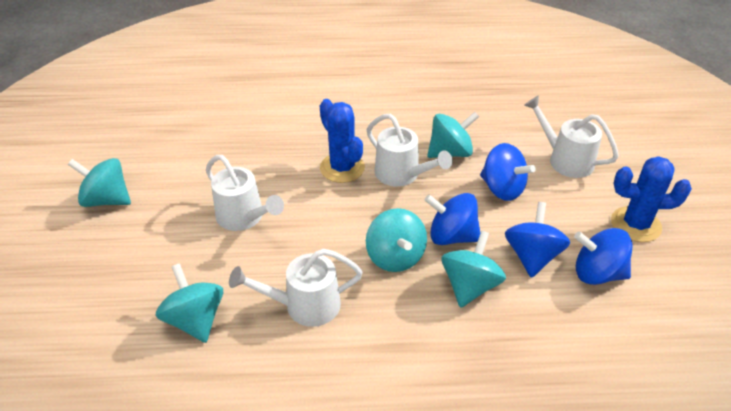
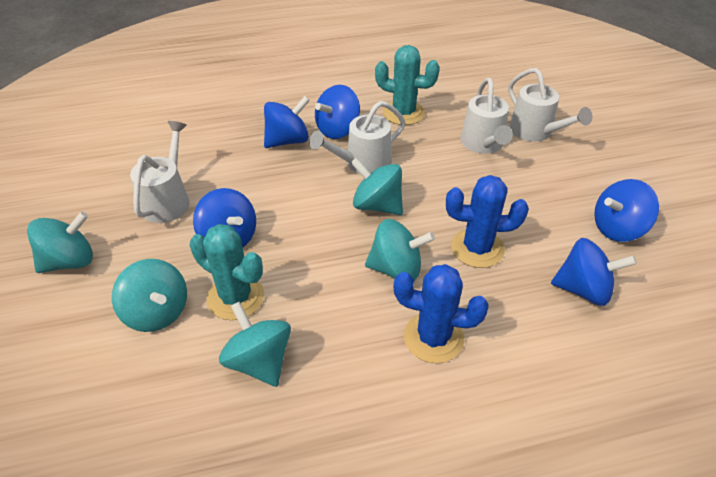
blue spinning top: [424,193,480,245] [480,143,536,201] [505,202,570,278] [574,228,633,285] = 4 -> [193,188,256,247] [264,96,310,148] [315,85,360,139] [551,238,637,306] [594,179,659,242] = 5
turquoise cactus: none = 0 -> [190,224,264,320] [375,45,440,125] = 2

